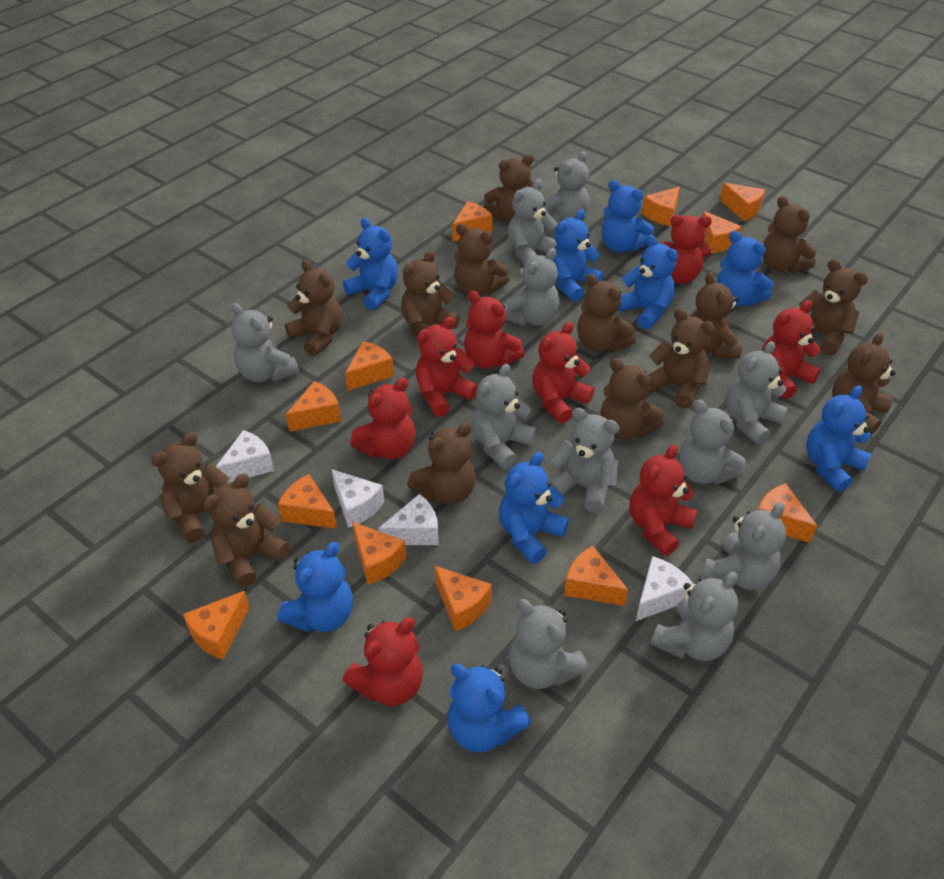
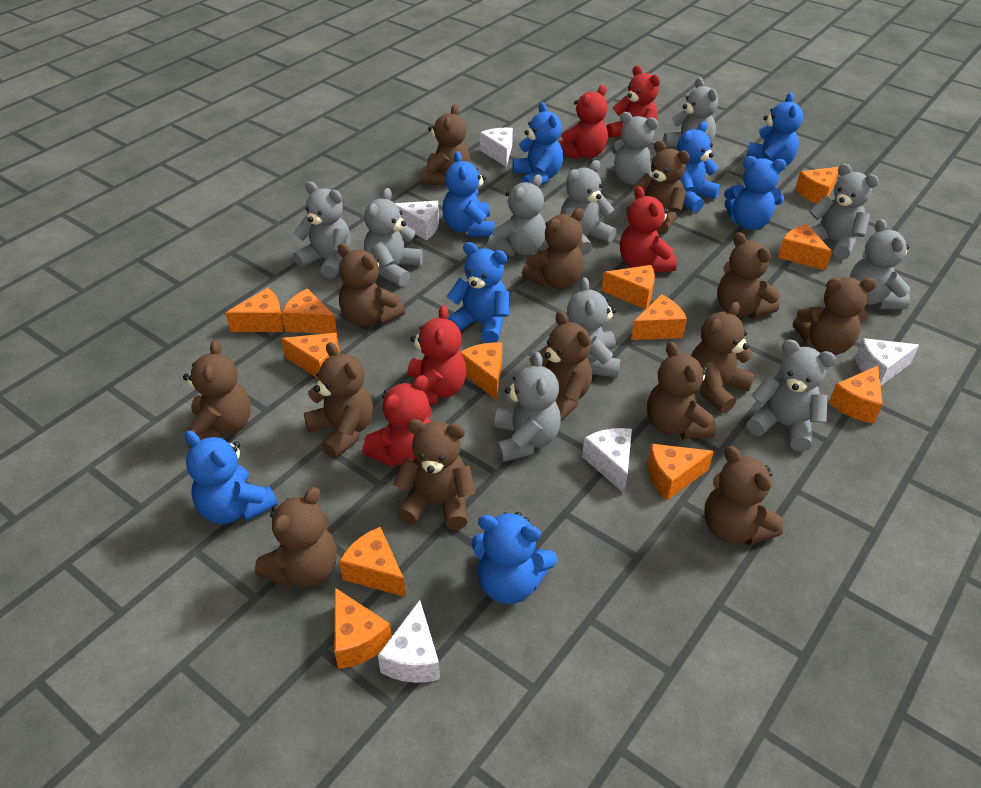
blue teddy bear: [277,542,353,632] [343,218,398,311] [447,664,531,753] [499,452,569,564] [553,209,603,302] [602,180,654,252] [618,235,678,330] [717,230,773,307] [806,386,871,492] = 9 -> [185,431,278,524] [442,151,494,237] [446,242,509,343] [471,512,557,604] [513,102,563,186] [677,121,721,213] [724,156,786,230] [746,93,803,166] = 8
red teddy bear: [343,617,423,706] [350,378,416,459] [416,316,478,417] [464,291,525,369] [533,322,594,424] [630,444,698,556] [660,215,712,284] [761,300,821,399] = 8 -> [362,375,432,467] [408,305,467,405] [558,85,608,160] [607,65,660,138] [620,186,677,273] = 5
white cheese: [216,430,274,483] [332,469,384,528] [379,494,439,545] [636,556,693,621] = 4 -> [378,600,440,683] [395,201,439,240] [480,128,513,167] [582,428,632,493] [855,338,919,386] = 5

